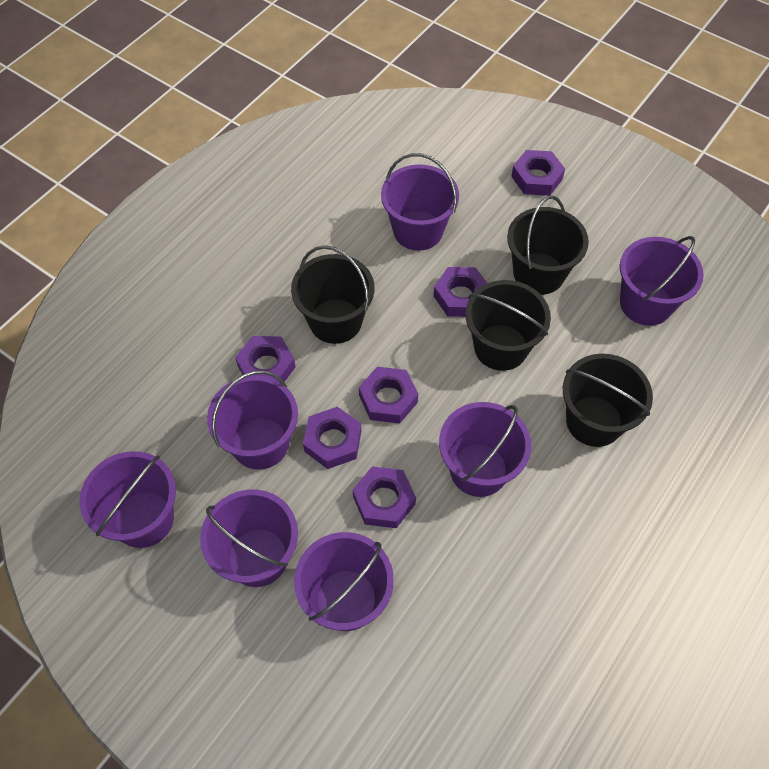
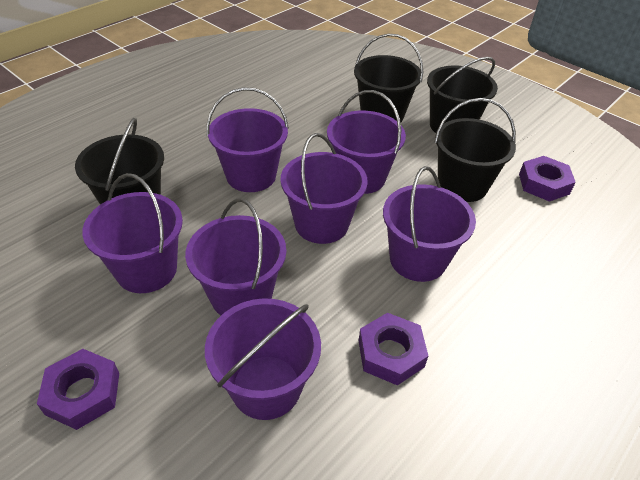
purple nut: [235,336,296,382] [303,407,361,469] [353,467,416,528] [359,367,418,424] [433,267,487,317] [511,150,565,196] = 6 -> [37,349,119,430] [358,313,428,386] [519,156,576,202] = 3

